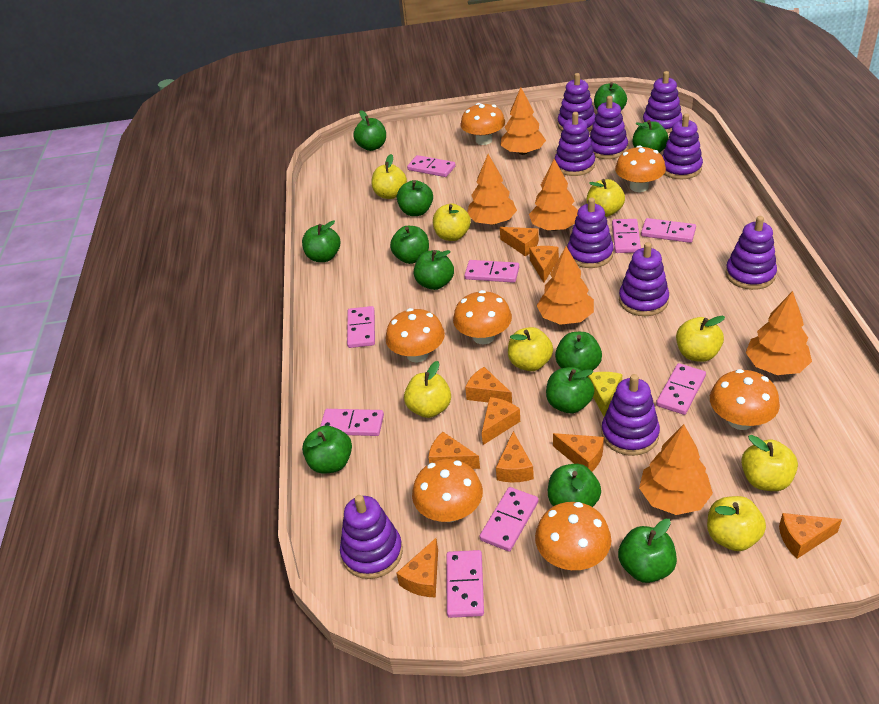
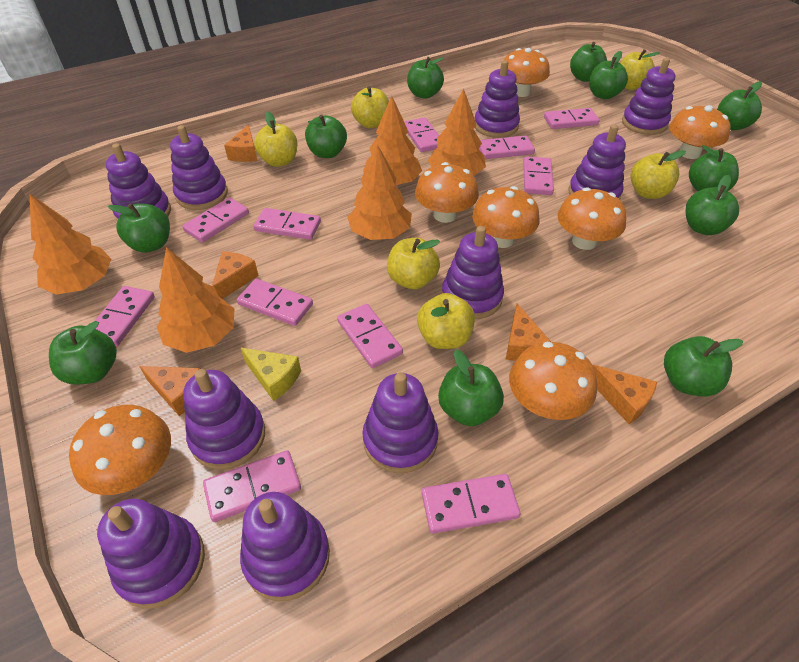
green apple: [302,220,340,262] [302,425,352,473] [353,110,386,151] [390,226,429,264] [397,180,433,216] [414,250,454,290] [546,367,594,413] [548,464,601,507] [555,332,602,371] [594,82,627,110] [618,519,677,583] [633,120,669,153] = 12 -> [49,321,117,385] [108,203,170,253] [305,115,347,158] [407,57,444,99] [438,350,504,426] [570,42,607,82] [589,51,628,99] [664,336,743,397] [685,175,739,235] [689,145,739,191] [717,82,762,130] = 11
orange cheese: [397,538,438,597] [428,432,480,469] [465,367,512,403] [482,397,520,445] [496,431,534,482] [500,227,539,256] [529,246,559,283] [553,433,604,471] [779,513,842,559] = 9 -> [139,366,200,416] [212,252,259,299] [224,125,258,162] [506,304,551,361] [593,365,657,424] = 5
orange tree: [467,154,517,225] [501,87,546,155] [529,159,578,231] [537,246,594,325] [639,424,713,515] [746,291,812,375] = 6 -> [29,193,111,295] [157,247,235,353] [347,144,412,240] [363,96,422,186] [428,89,486,176] = 5
pink domino: [320,409,384,436] [347,306,375,348] [407,155,456,177] [446,550,484,618] [464,260,519,283] [480,487,538,552] [612,219,641,253] [641,218,696,243] [656,363,706,415] = 9 -> [95,286,155,347] [182,197,249,243] [203,450,301,522] [237,279,313,326] [253,208,321,240] [337,304,403,368] [404,118,439,152] [422,474,520,534] [479,135,535,159] [523,156,554,195] [544,108,600,129] = 11
yellow apple: [372,154,407,199] [404,361,451,418] [433,203,471,241] [508,327,553,371] [587,179,625,217] [676,316,725,362] [707,496,766,551] [741,435,798,491] = 8 -> [254,111,297,167] [351,86,389,128] [387,238,440,289] [417,293,475,349] [620,49,660,90] [630,150,686,199] = 6

